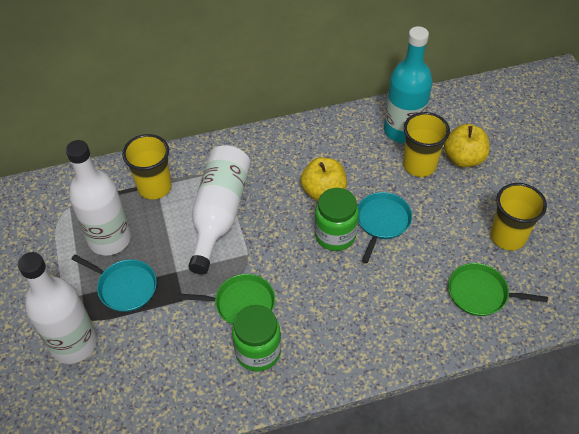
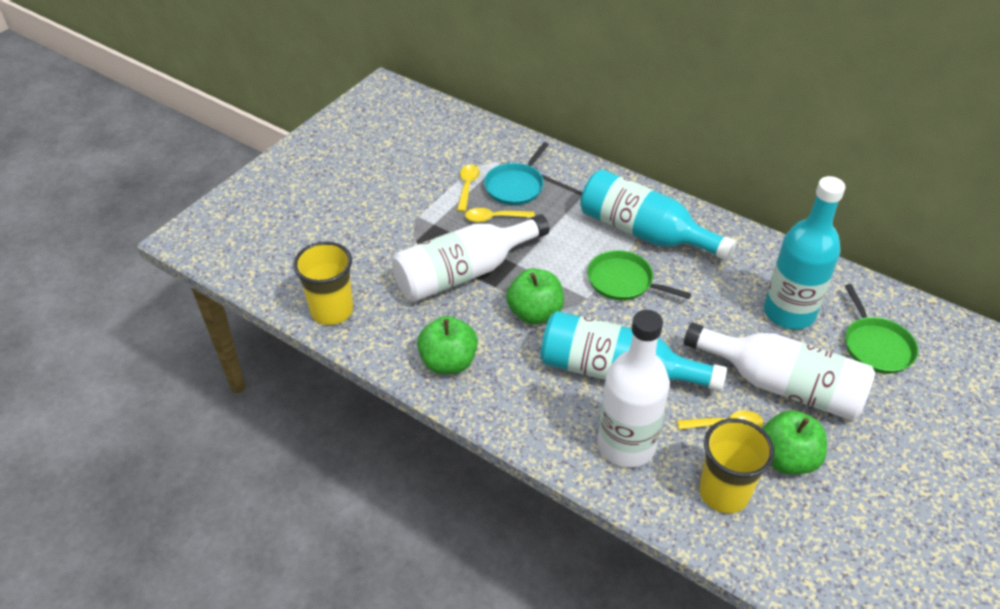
green apple: none = 0 -> [417,316,478,374] [506,268,564,324] [762,410,827,475] = 3
green jar: [232,305,281,372] [315,188,359,251] = 2 -> none = 0
turquoise bottle: [384,26,433,143] = 1 -> [540,311,727,391] [580,169,736,261] [764,176,846,330] = 3
turquoise pan: [72,255,157,312] [358,192,412,263] = 2 -> [484,142,549,205] = 1
yellow apple: [301,157,347,201] [444,124,490,167] = 2 -> none = 0
yellow cup: [122,134,172,200] [403,112,450,177] [490,183,547,251] = 3 -> [293,242,353,325] [699,418,775,513] = 2
yellow spoon: none = 0 -> [457,164,480,212] [465,208,535,222] [677,411,764,430] = 3

